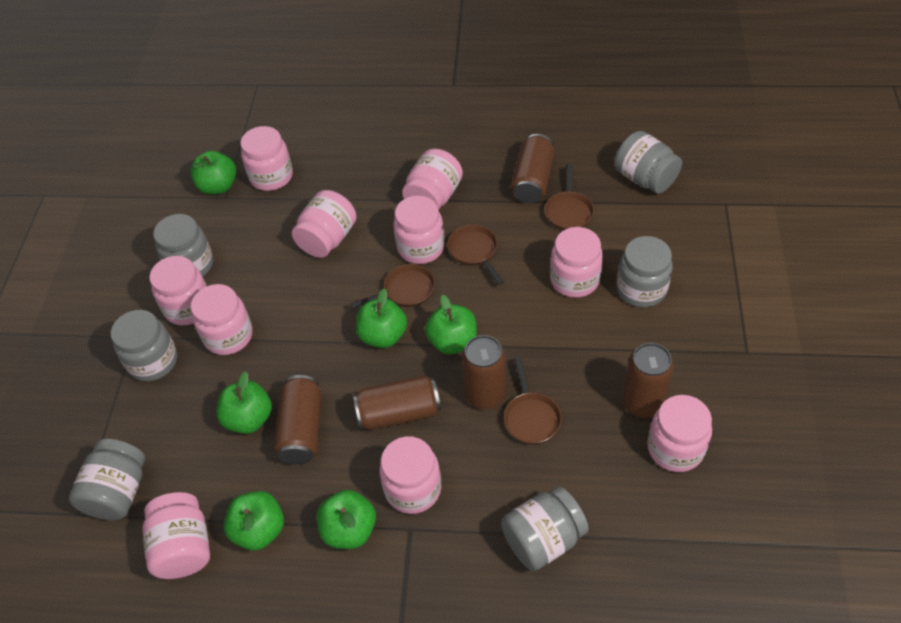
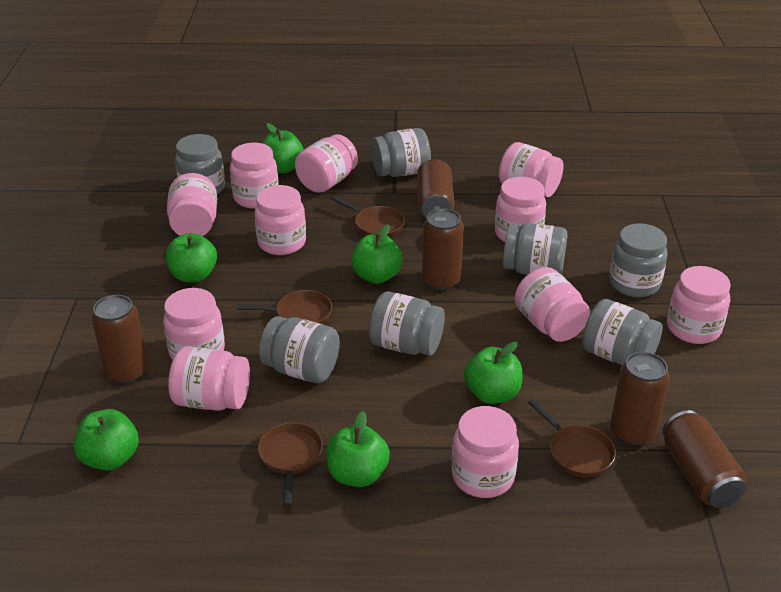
grey jar: [69,439,145,520] [111,310,177,381] [153,214,213,277] [501,487,589,571] [614,131,682,194] [617,236,673,307] = 6 -> [175,134,225,194] [259,316,340,383] [369,291,445,356] [371,128,431,177] [503,223,568,275] [582,299,663,365] [609,223,667,297] = 7
pink jar: [142,492,210,579] [149,256,207,325] [191,284,253,355] [240,126,293,191] [292,190,357,258] [379,436,441,514] [393,195,445,264] [402,149,463,210] [550,227,603,298] [647,395,712,472] = 10 -> [163,288,225,360] [167,173,217,236] [168,346,250,411] [230,142,279,209] [254,185,306,255] [295,134,358,193] [452,406,519,498] [495,177,546,242] [499,142,564,197] [515,267,590,342] [667,266,731,344] = 11

